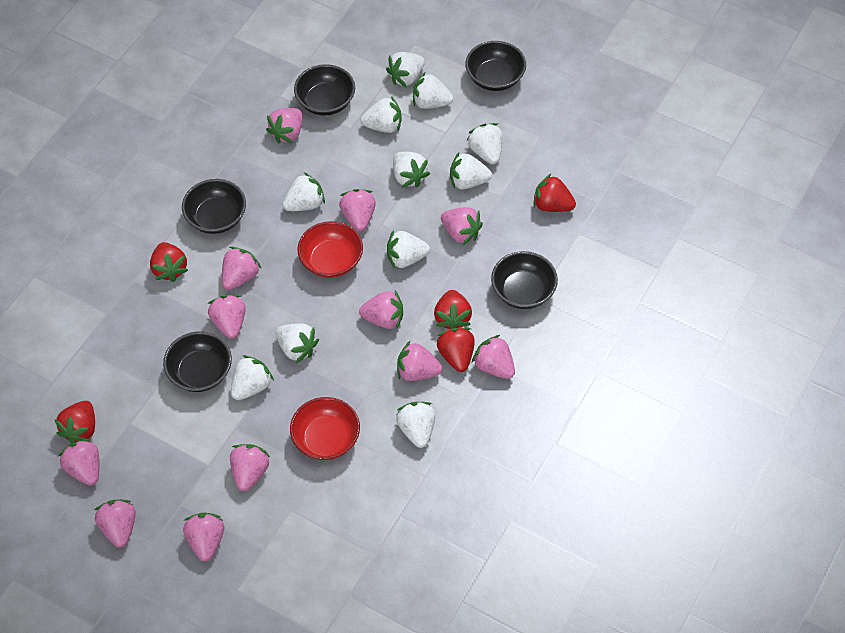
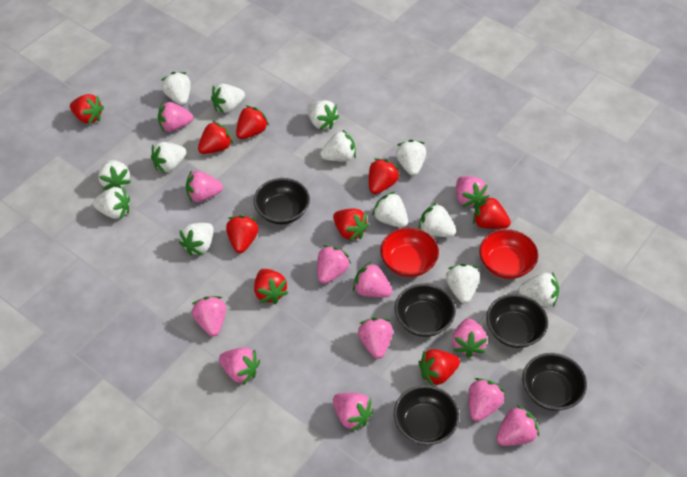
red strawberry: [54,401,95,443] [150,242,188,282] [434,290,472,329] [436,327,475,372] [533,174,576,212] = 5 -> [70,94,104,124] [198,121,233,154] [226,215,259,253] [236,105,269,139] [254,269,289,304] [333,209,369,241] [369,158,400,194] [418,349,460,386] [473,195,511,229] = 9
white strawberry: [231,355,274,400] [276,323,319,363] [283,172,325,211] [361,96,402,133] [386,52,425,87] [387,230,430,269] [393,152,430,188] [396,402,435,448] [413,73,453,109] [450,152,492,189] [467,123,502,164] = 11 -> [93,187,130,219] [98,160,131,190] [151,142,187,173] [162,72,191,105] [179,223,214,255] [211,84,245,113] [307,100,339,130] [320,129,356,161] [372,191,408,228] [396,140,426,176] [418,203,456,237] [446,264,480,303] [518,272,559,307] = 13

